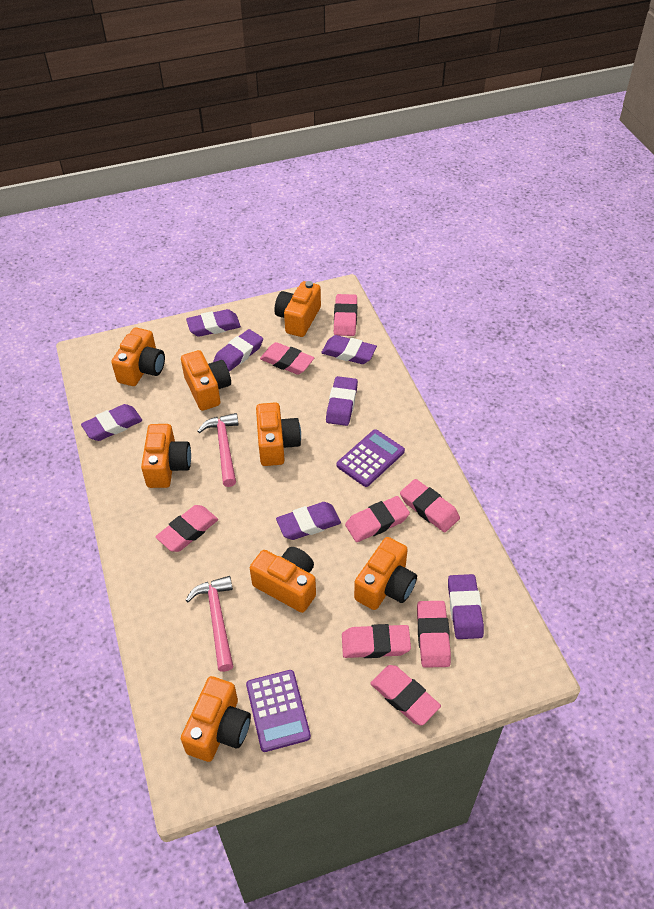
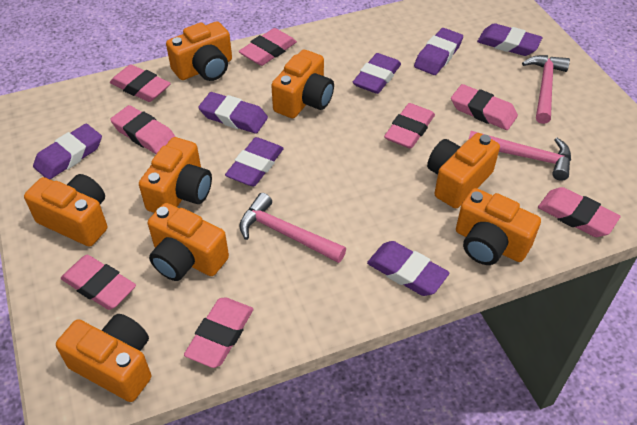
pink hammer: [186,576,233,672] [198,413,239,487] = 2 -> [239,193,346,263] [468,131,571,181] [522,55,570,124] = 3
purple calculator: [246,670,311,752] [337,429,405,487] = 2 -> none = 0

